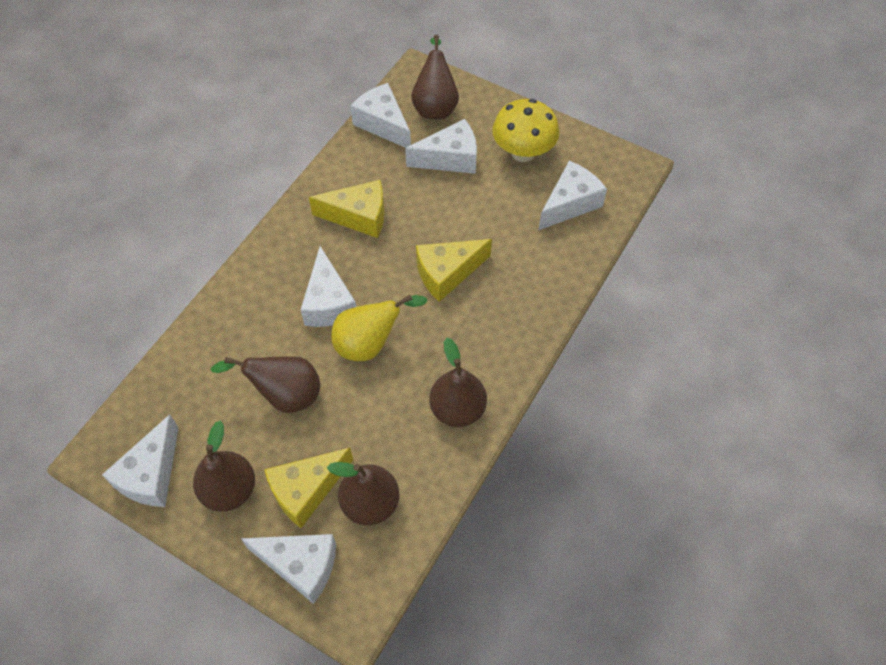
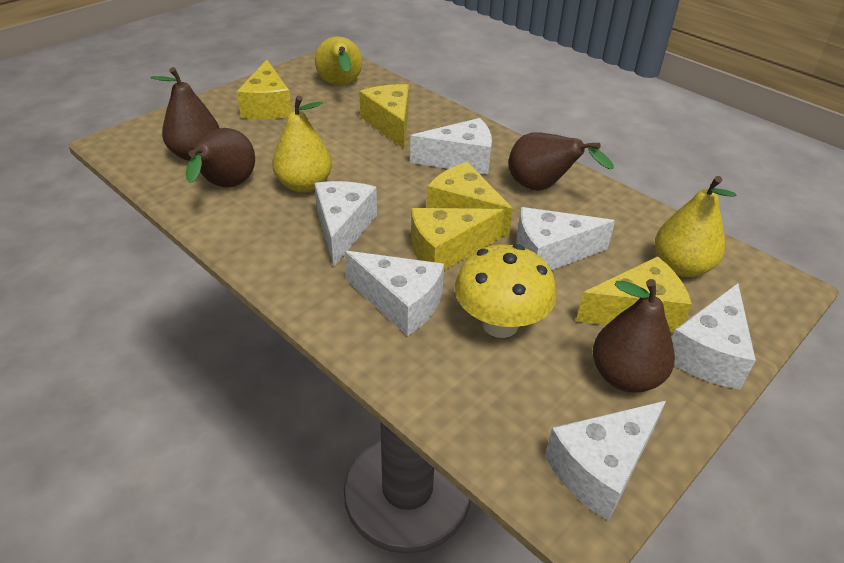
brown pear: [193,421,255,511] [211,356,320,413] [327,462,400,525] [411,35,459,119] [429,338,487,427] = 5 -> [151,67,219,161] [186,128,255,187] [509,132,614,190] [593,279,675,393] = 4
yellow cheese: [264,448,353,528] [309,180,384,238] [416,239,492,302] = 3 -> [237,60,292,120] [359,84,409,149] [411,208,504,271] [427,162,513,237] [576,256,692,333] = 5
yellow pear: [331,295,427,361] = 1 -> [272,95,332,193] [315,36,362,86] [655,176,736,277] = 3

